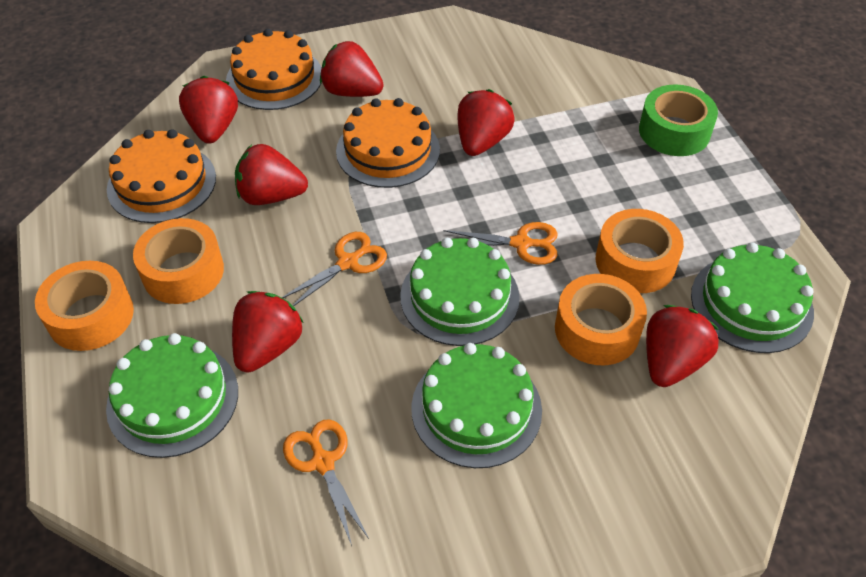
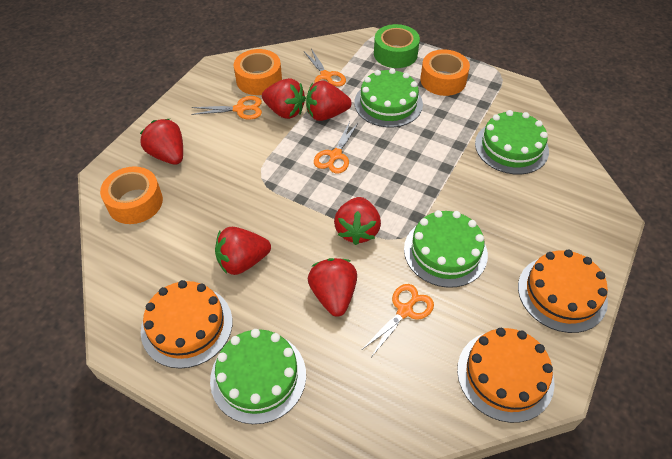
orange scissors: [281,232,387,306] [283,419,369,546] [443,222,558,265] = 3 -> [191,96,262,120] [304,49,346,86] [314,121,359,174] [363,284,434,356] = 4
orange tape: [35,261,134,351] [133,218,224,304] [555,274,647,365] [595,209,684,293] = 4 -> [100,166,163,224] [234,49,282,95] [420,49,470,96] = 3

